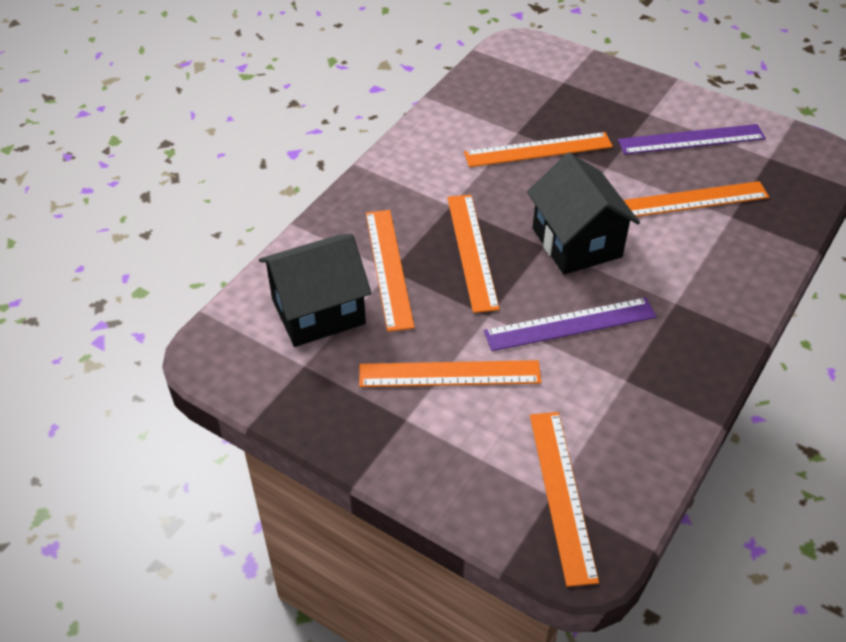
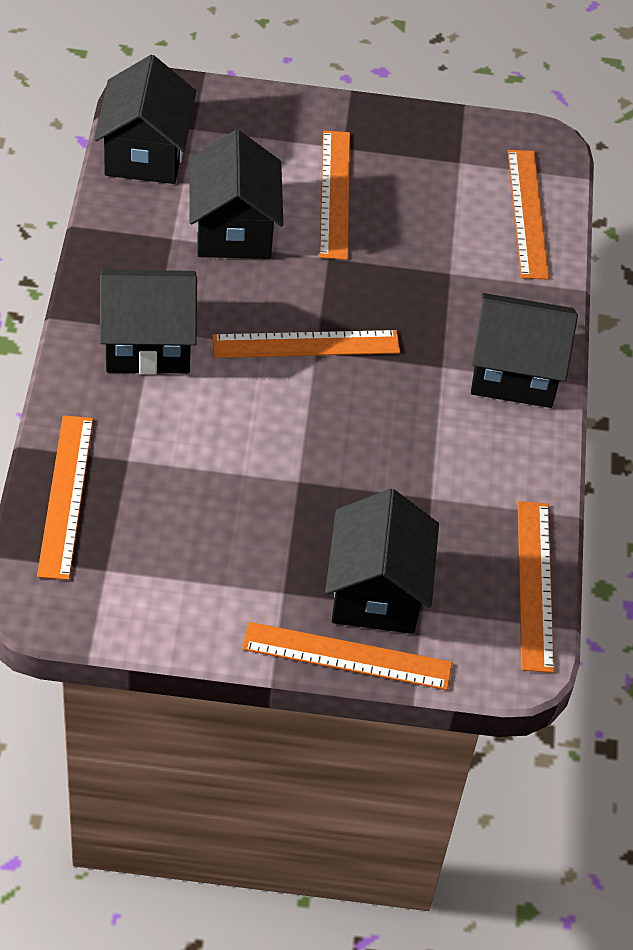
black house: [259,234,372,347] [527,152,640,275] = 2 -> [94,55,196,184] [100,269,197,375] [189,130,283,259] [325,489,439,634] [471,293,578,408] = 5
purple ruler: [484,297,656,351] [618,124,766,155] = 2 -> none = 0

